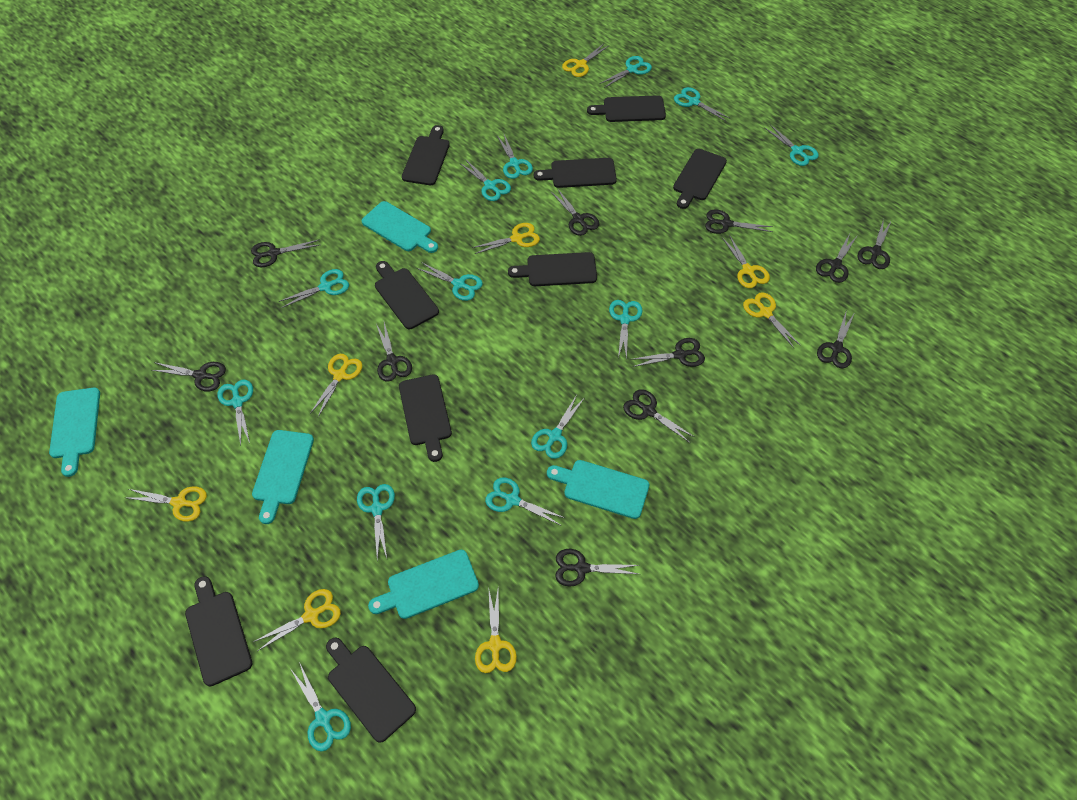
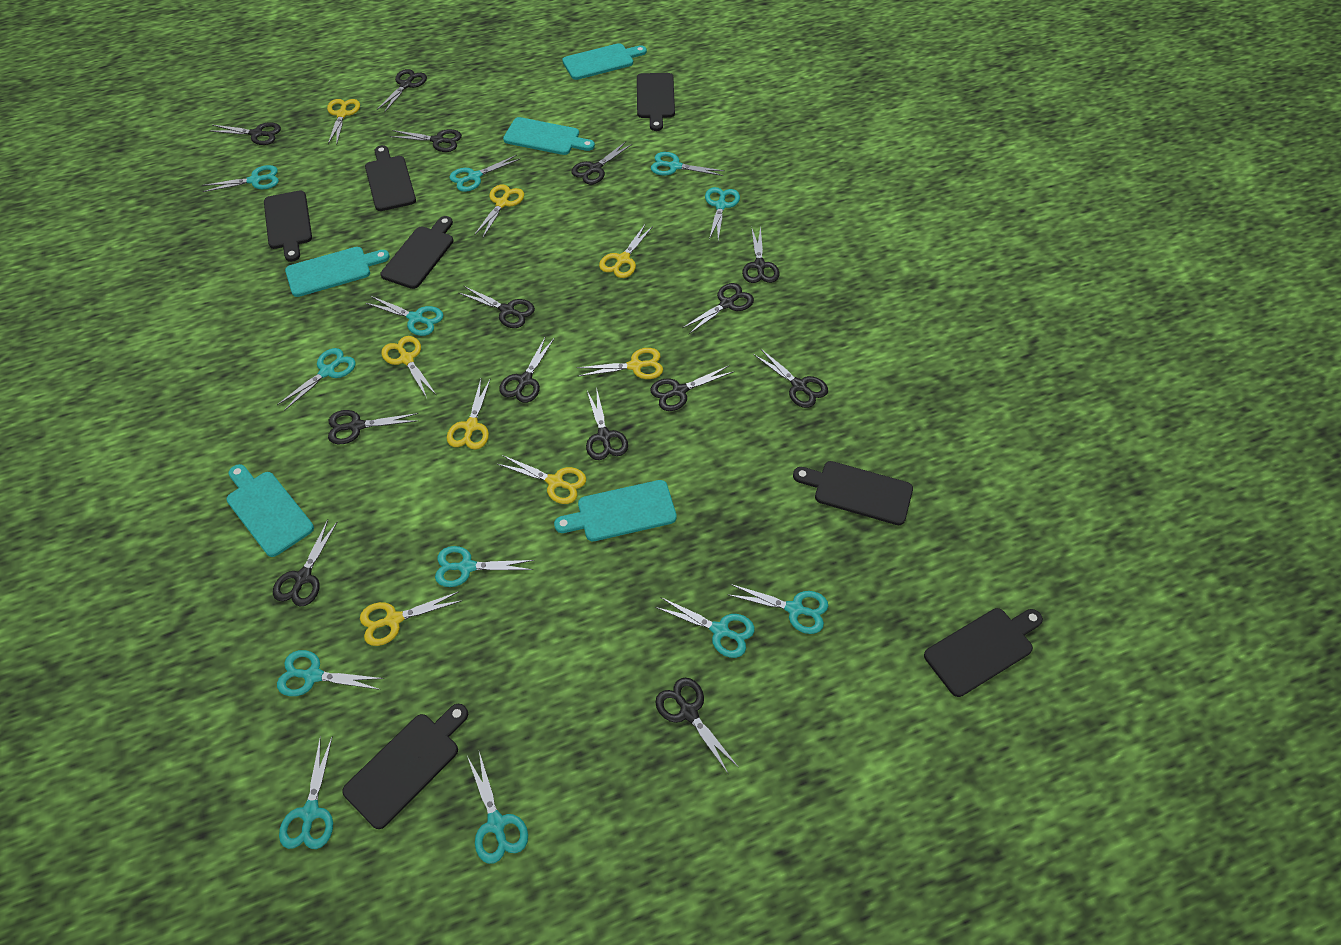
black cutting board: [185,576,252,687] [326,637,416,743] [375,261,439,329] [399,374,452,462] [402,125,450,185] [508,252,597,286] [534,158,617,188] [587,95,666,122] [673,149,727,209] = 9 -> [264,190,312,262] [342,704,468,829] [365,145,416,211] [380,216,454,289] [637,73,675,131] [793,461,913,525] [924,608,1043,697] = 7
black scissors: [152,362,226,392] [251,239,320,267] [376,322,412,382] [551,188,599,236] [555,549,639,587] [623,389,695,443] [633,338,705,367] [705,209,773,234] [816,234,858,283] [817,312,854,368] [858,219,892,269] = 11 -> [210,122,281,145] [273,520,338,606] [328,410,418,444] [377,69,427,113] [390,129,462,152] [459,286,535,328] [499,336,554,403] [572,142,632,184] [586,387,628,460] [650,366,733,411] [655,678,739,775] [682,283,754,334] [742,226,780,283] [753,348,828,408] = 14
turquoise scissors: [218,380,253,446] [278,269,349,308] [291,662,351,752] [357,484,395,560] [417,262,483,301] [460,159,511,201] [485,478,565,525] [497,134,533,179] [531,395,584,459] [599,56,652,88] [609,300,643,360] [674,87,731,122] [765,125,819,166] = 13 -> [202,165,279,192] [277,348,356,411] [277,650,384,696] [279,736,333,849] [366,296,444,336] [435,546,534,587] [449,155,520,192] [467,752,528,864] [651,152,725,176] [655,597,755,658] [705,187,740,240] [727,584,828,634] = 12

